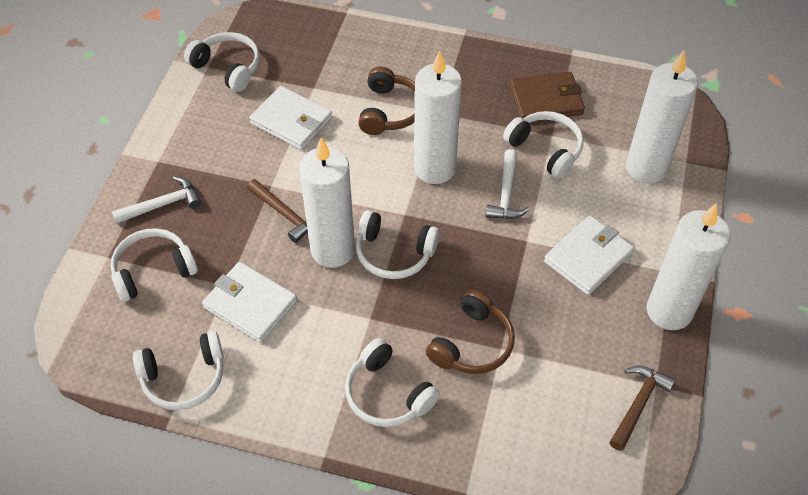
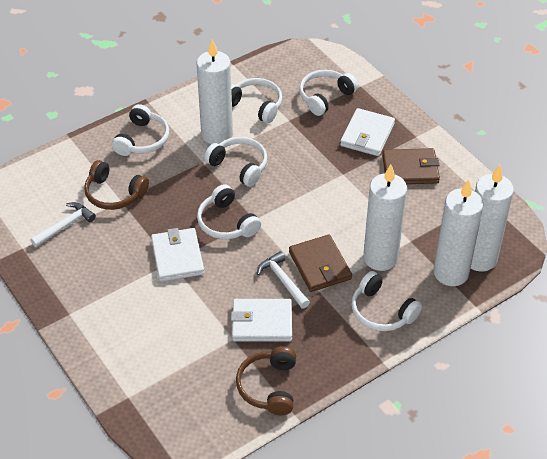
brown hammer: [247,179,308,243] [609,366,676,451] = 2 -> none = 0
brown wallet: [510,72,585,121] = 1 -> [289,235,352,292] [382,148,440,184] = 2

